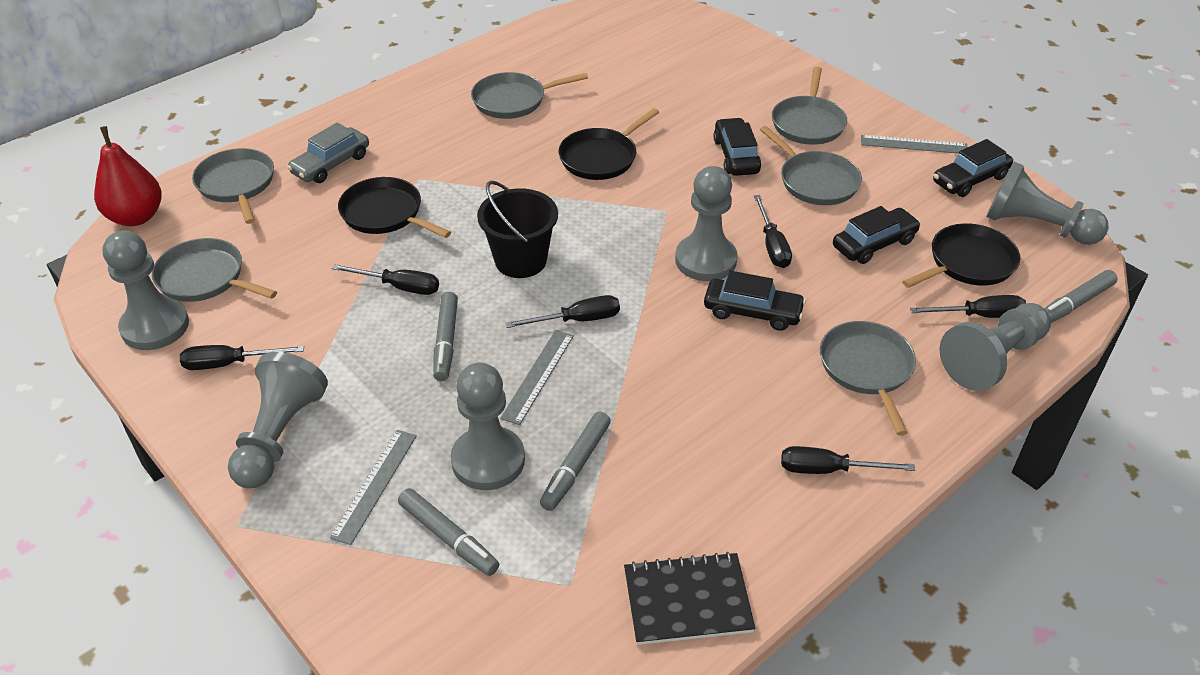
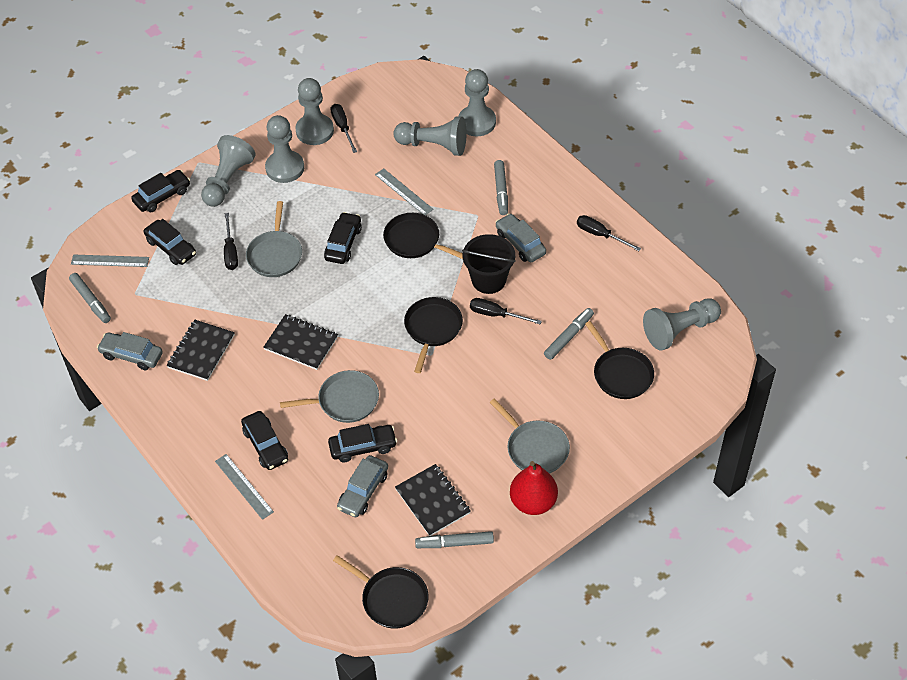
black car: [704,271,806,331] [713,118,761,176] [833,206,921,264] [933,139,1013,197] = 4 -> [131,170,190,212] [144,219,196,265] [241,411,288,470] [324,212,362,264] [328,424,397,462] = 5
black notebook: [624,552,756,645] = 1 -> [166,320,235,381] [263,314,338,370] [395,464,471,536] = 3
black pan: [338,177,451,238] [559,108,659,180] [902,223,1020,288] = 3 -> [333,555,428,629] [383,213,463,259] [404,297,463,373] [585,321,654,399] = 4
black screwdriver: [180,345,304,370] [331,264,439,295] [505,295,620,328] [754,195,792,268] [781,446,915,474] [910,295,1026,318] = 6 -> [224,213,238,270] [330,104,357,153] [470,298,542,324] [577,215,641,251] = 4
grey car: [287,122,369,183] = 1 -> [97,332,163,370] [337,455,388,517] [496,213,546,262] = 3
grey pan: [152,238,277,302] [192,148,274,224] [471,72,588,119] [760,126,862,205] [772,67,847,145] [820,321,916,436] = 6 -> [246,201,302,277] [280,370,379,423] [490,398,570,474] = 3

